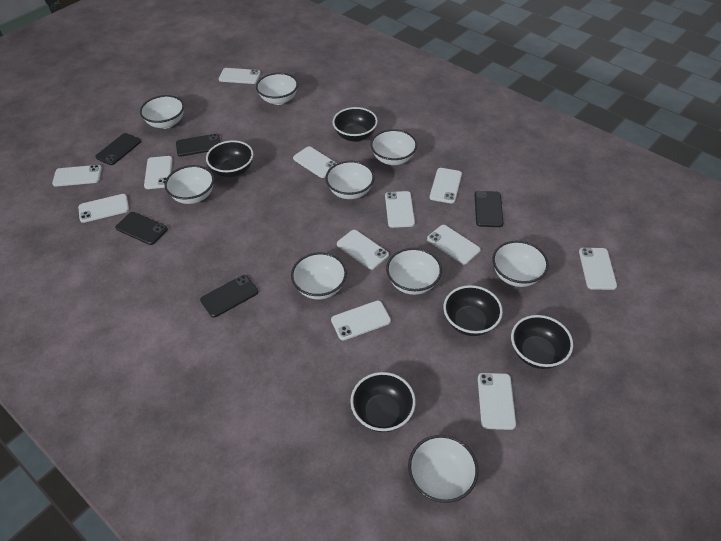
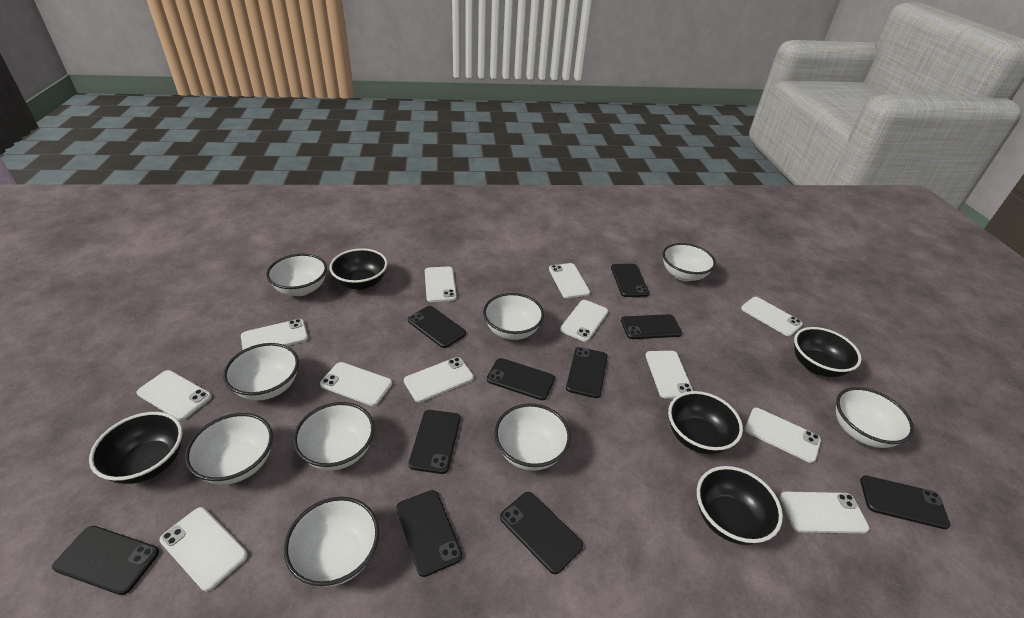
black phone: [95,133,141,165] [115,212,168,245] [176,134,221,157] [200,275,258,318] [475,191,503,227] = 5 -> [52,526,159,595] [396,490,462,577] [408,306,466,348] [409,410,461,474] [487,358,555,400] [500,492,583,574] [566,347,608,398] [611,264,649,297] [621,314,682,339] [860,475,951,529] = 10

